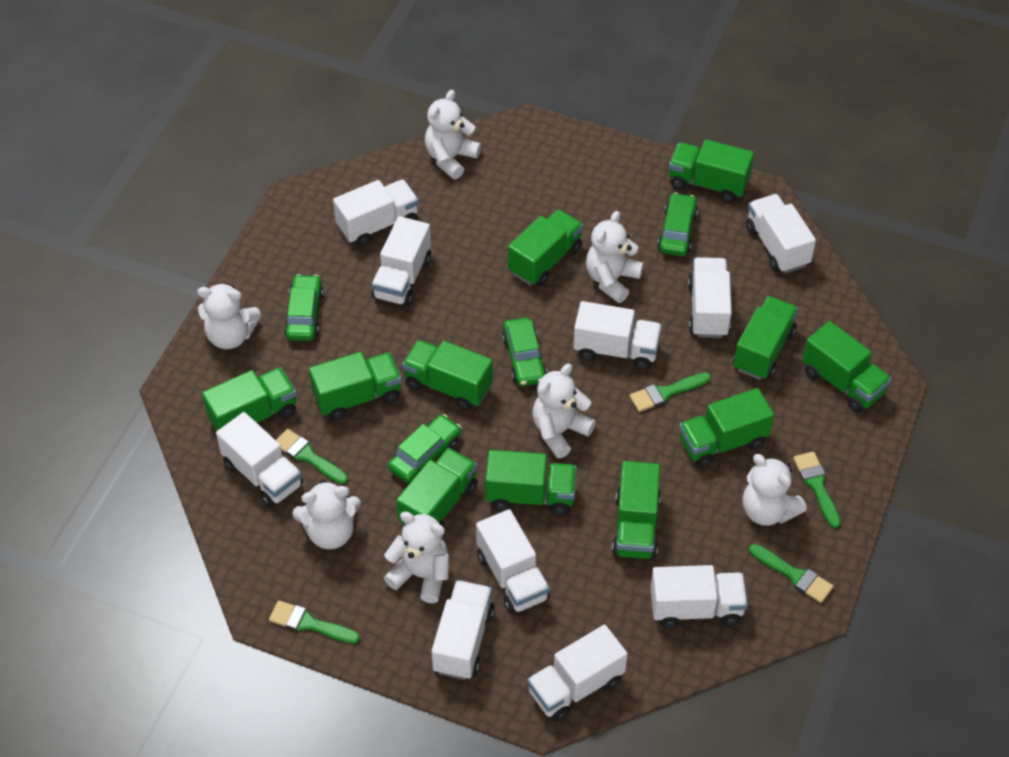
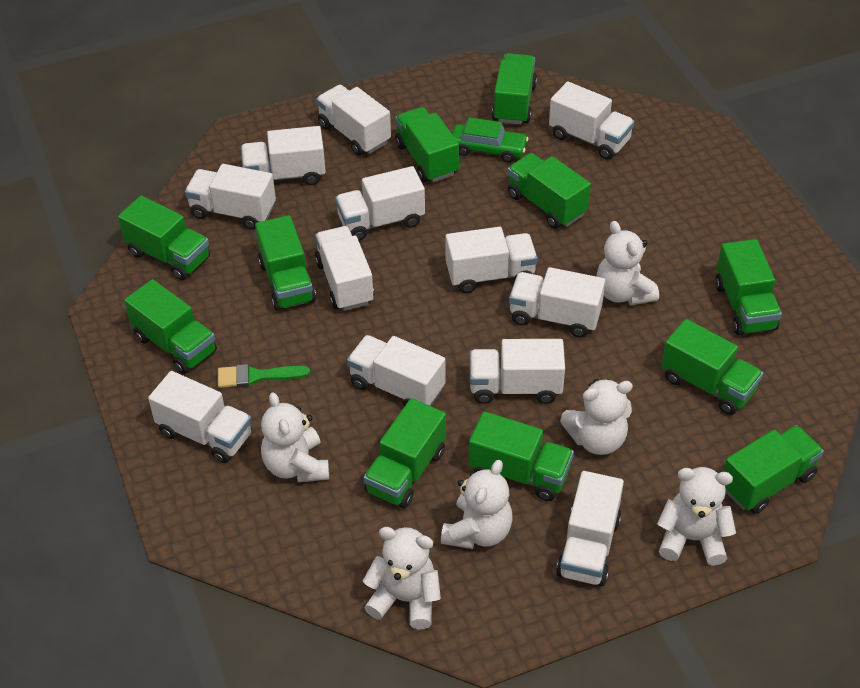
green brush: [269,600,360,644] [276,429,348,484] [630,372,711,412] [749,544,833,603] [793,451,841,528] = 5 -> [218,364,310,388] = 1
green car: [284,274,324,341] [388,414,461,483] [502,317,547,386] [658,192,698,256] = 4 -> [452,117,529,162] = 1
white teddy bear: [197,283,261,349] [292,480,361,549] [384,511,449,603] [425,90,481,179] [532,364,596,458] [586,211,643,303] [742,454,807,526] = 7 -> [261,392,329,482] [363,527,441,629] [441,460,513,549] [560,379,633,455] [596,221,659,305] [657,467,736,566] = 6
white truck: [216,412,303,508] [333,179,419,247] [372,216,431,307] [431,580,495,680] [476,509,550,614] [527,625,628,722] [573,301,662,370] [650,565,748,628] [688,257,732,338] [746,194,816,273] = 10 -> [148,371,252,463] [185,164,276,230] [241,126,326,185] [315,226,374,311] [316,85,391,156] [335,166,425,241] [347,335,446,407] [446,227,538,293] [470,339,565,404] [509,267,605,338] [549,81,635,160] [556,471,624,586] = 12

